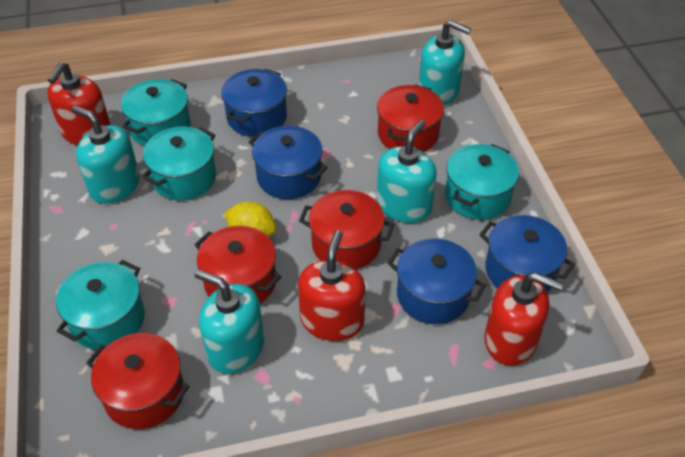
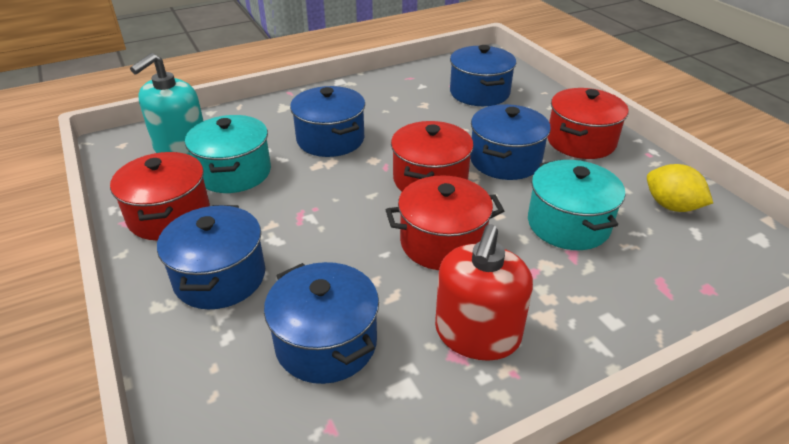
blue pot: [221,69,287,137] [249,126,328,199] [387,239,486,324] [479,215,575,291] = 4 -> [157,205,265,309] [264,262,379,384] [290,86,365,157] [450,45,516,106] [470,104,551,180] = 5
red soap dispenser: [47,62,111,145] [298,230,366,341] [485,272,564,366] = 3 -> [435,224,533,361] = 1
turquoise pot: [56,260,145,350] [121,79,191,146] [142,126,216,200] [445,144,519,220] = 4 -> [185,115,271,193] [528,160,625,250] = 2
turquoise soap dispenser: [72,106,140,204] [194,270,264,374] [377,120,436,223] [419,20,471,106] = 4 -> [130,53,203,155] = 1

